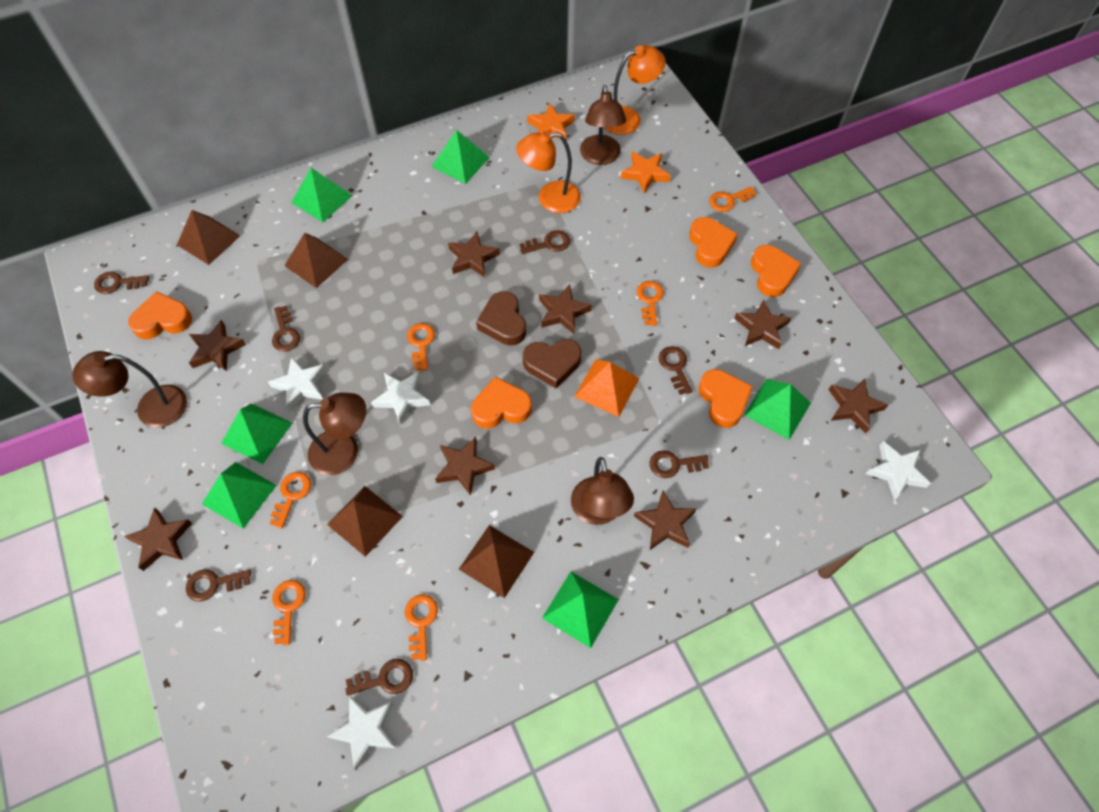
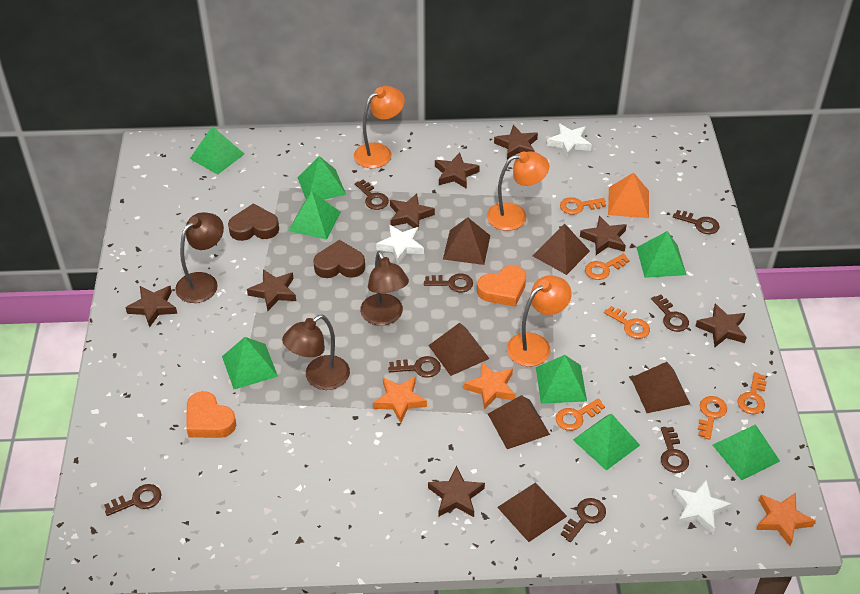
brown key: [94,271,149,294] [186,569,251,602] [272,306,300,352] [345,659,413,696] [519,230,570,254] [650,450,709,478] [659,346,692,395] = 7 -> [104,484,161,516] [355,179,389,210] [388,356,441,378] [424,273,473,293] [561,498,606,542] [651,295,689,332] [661,427,689,473] [673,210,719,234] = 8
brown lamp: [72,351,187,428] [303,393,366,475] [571,457,634,525] [580,85,626,165] = 4 -> [175,212,224,303] [282,315,350,390] [360,251,409,326] = 3
brown pyramid: [177,210,241,265] [284,233,348,288] [327,486,403,557] [459,525,534,598] = 4 -> [428,323,490,376] [443,217,491,265] [488,395,550,449] [497,482,567,542] [532,223,590,275] [631,362,690,413] = 6
green pyramid: [202,462,277,529] [221,403,292,464] [291,168,353,222] [431,130,490,184] [542,572,619,648] [744,379,811,440] = 6 -> [190,126,244,175] [222,337,278,389] [288,192,341,240] [298,156,346,200] [536,355,587,404] [573,414,640,471] [636,231,686,278] [713,424,780,480] = 8
orange heart: [128,291,192,339] [471,377,532,429] [689,217,738,268] [698,369,753,428] [751,245,801,297] = 5 -> [187,391,236,438] [477,265,526,307] = 2
orange lamp: [516,131,581,213] [604,45,666,135] = 2 -> [354,86,405,168] [487,151,549,231] [507,275,572,366] = 3
orange star: [527,103,575,139] [621,151,671,194] = 2 -> [373,376,427,423] [463,362,516,410] [756,493,815,546] = 3
white star: [268,357,326,411] [326,695,396,770] [371,372,430,424] [866,441,931,501] = 4 -> [376,225,424,264] [547,123,592,158] [673,480,731,534] = 3

